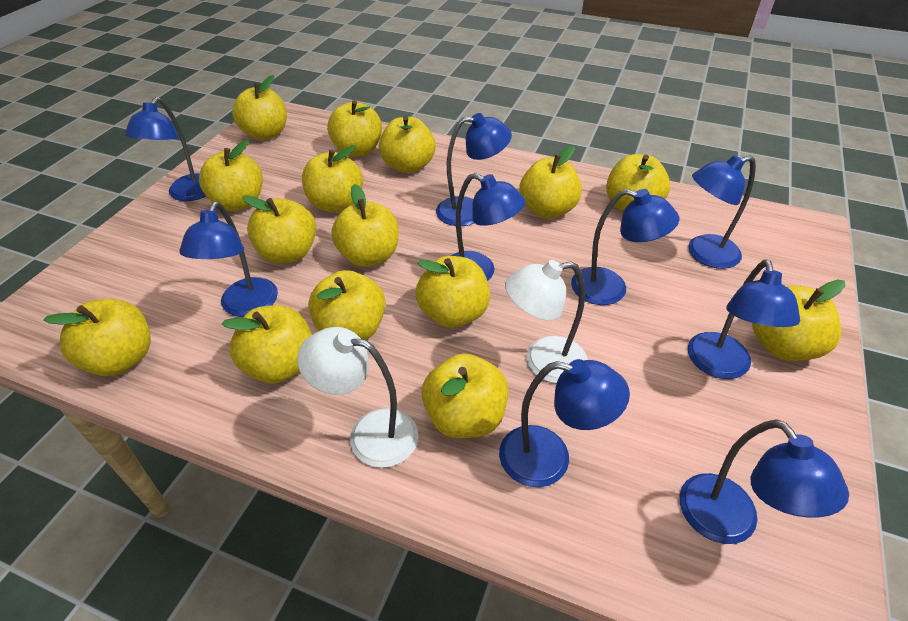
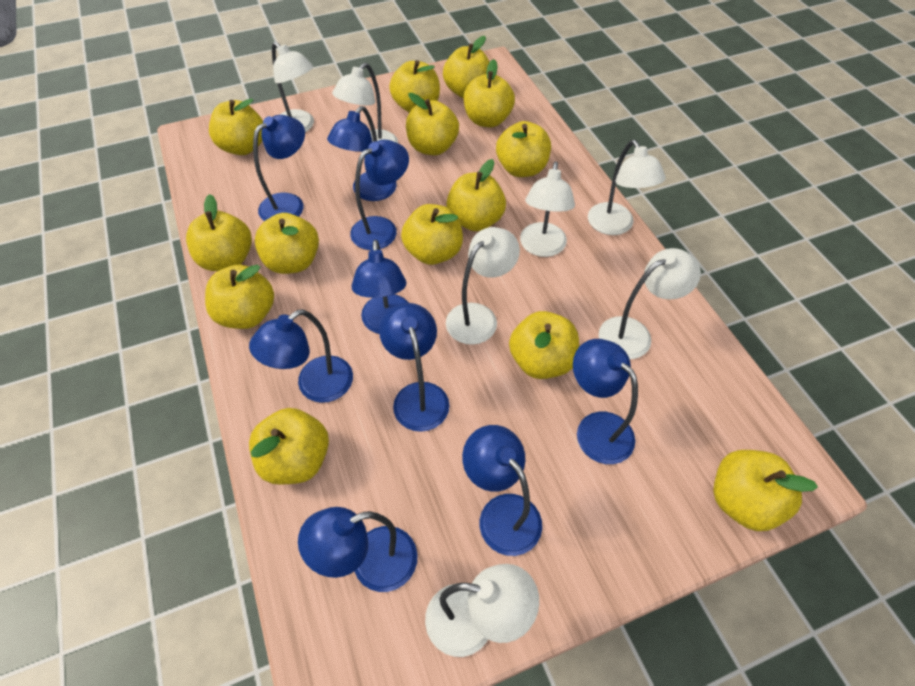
white lamp: [297,327,418,468] [505,260,588,383] = 2 -> [272,42,314,132] [332,63,398,153] [425,564,539,657] [446,227,520,345] [520,161,575,257] [588,140,666,235] [598,248,701,359] = 7
yellow apple: [43,299,151,376] [199,139,263,211] [222,305,312,384] [232,75,287,140] [242,196,316,264] [302,145,363,212] [308,270,386,340] [327,100,382,157] [331,184,399,267] [379,116,436,173] [415,256,490,328] [421,353,508,438] [519,145,582,218] [606,154,670,211] [752,279,845,361] = 15 -> [186,194,252,271] [205,265,274,329] [209,98,263,155] [249,408,329,485] [254,213,319,274] [389,60,440,113] [401,204,463,265] [406,93,459,155] [443,36,490,98] [446,159,506,231] [464,59,515,127] [496,121,551,177] [509,311,579,379] [713,450,818,531] = 14

